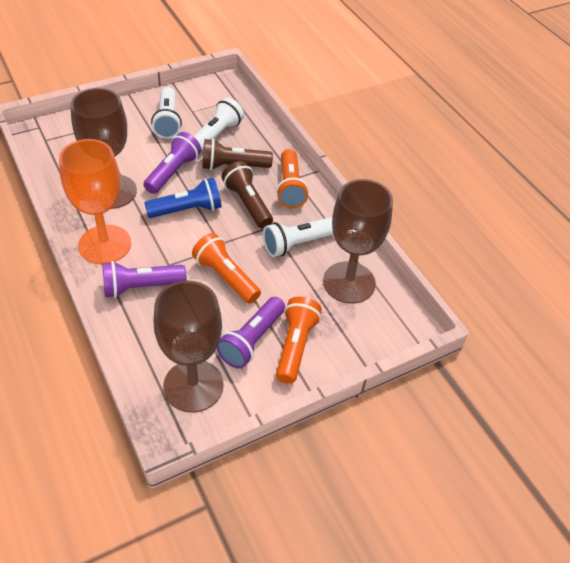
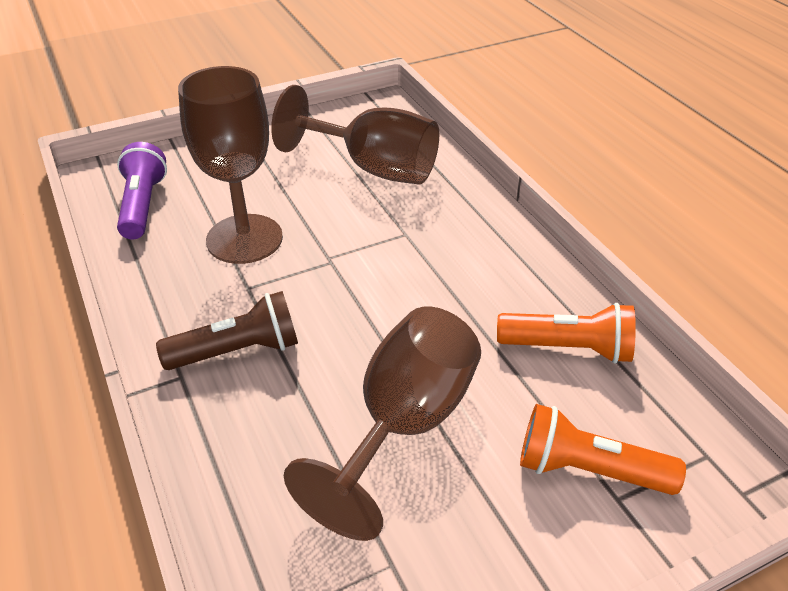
blue flashlight: [144,178,222,218] = 1 -> none = 0
brown flashlight: [203,139,273,170] [221,161,273,229] = 2 -> [156,291,298,370] = 1
orange flashlight: [192,233,261,304] [276,149,309,208] [276,297,322,384] = 3 -> [497,303,636,363] [520,404,686,495] = 2
orange goblet: [59,139,131,264] = 1 -> none = 0
purple flashlight: [102,261,186,298] [143,132,201,194] [217,297,285,369] = 3 -> [117,142,167,239] = 1
white flashlight: [151,87,182,139] [194,98,244,152] [263,217,334,257] = 3 -> none = 0

